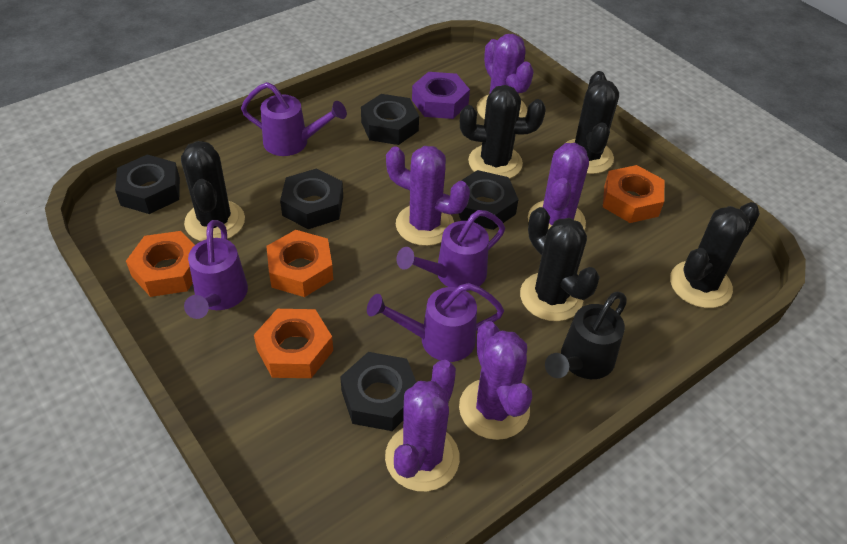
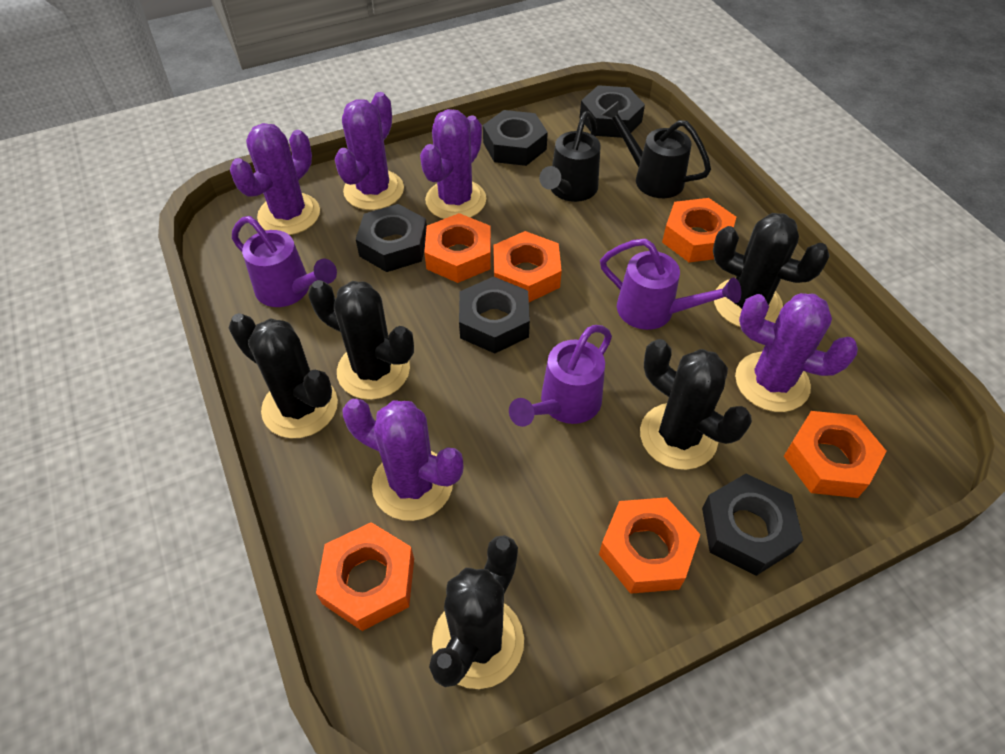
black watering can: [545,292,627,379] = 1 -> [539,112,601,202] [601,101,711,198] = 2
orange nut: [126,231,195,297] [254,309,333,378] [266,230,333,297] [603,165,664,223] = 4 -> [316,522,414,631] [424,213,491,283] [493,231,562,302] [599,497,700,594] [662,198,736,262] [784,411,887,498] = 6
purple nut: [412,72,470,119] = 1 -> none = 0
purple watering can: [184,220,248,319] [241,82,347,156] [367,283,504,362] [396,210,505,291] = 4 -> [232,216,337,307] [509,325,612,427] [600,239,741,330] = 3

